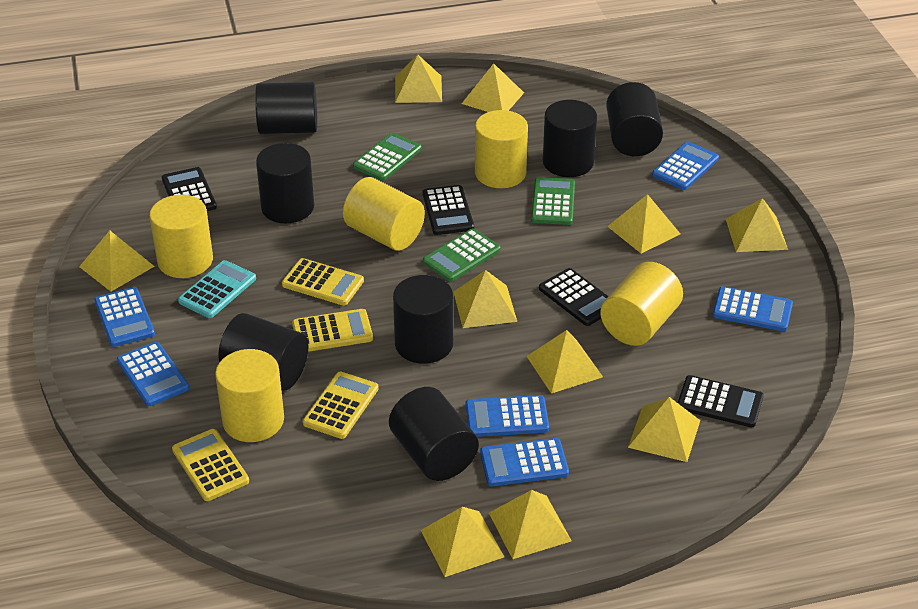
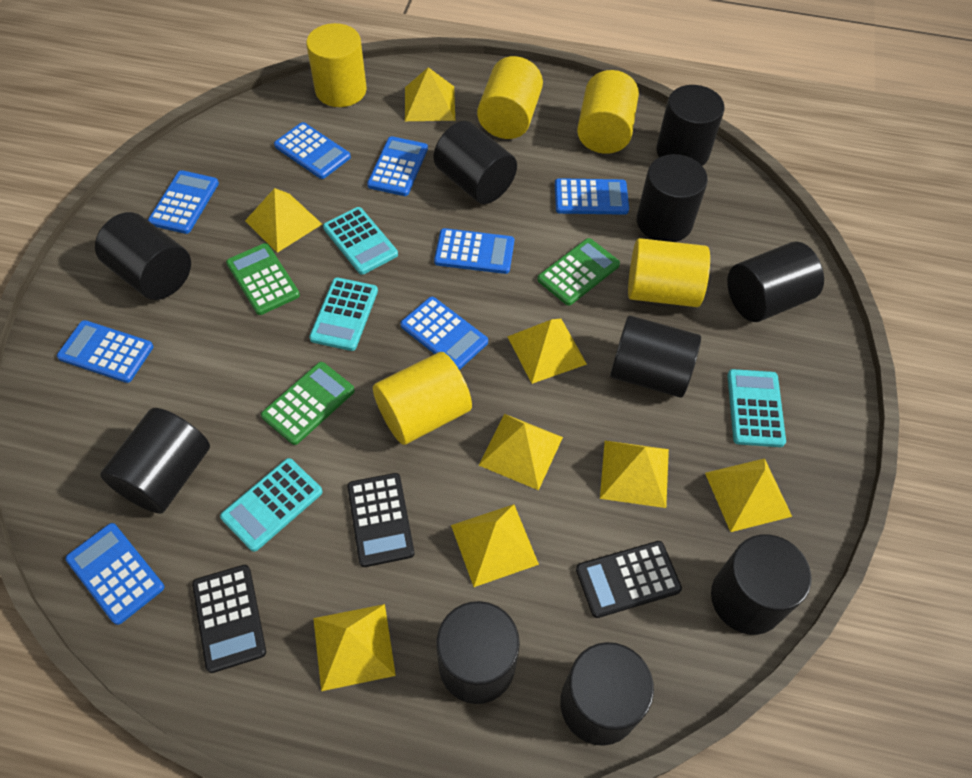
black calculator: [162,167,217,211] [423,185,474,235] [539,268,609,326] [678,375,764,427] = 4 -> [192,565,266,673] [347,473,414,567] [576,541,682,618] = 3
black cylinder: [219,313,309,391] [255,82,317,134] [256,143,314,223] [389,387,479,481] [393,275,453,364] [543,100,597,177] [606,82,663,156] = 7 -> [95,212,191,300] [100,408,210,514] [433,121,517,204] [436,601,520,704] [560,642,654,746] [610,316,701,398] [637,154,708,242] [656,85,725,166] [711,535,812,635] [727,242,824,322] = 10
blue calculator: [94,287,155,347] [117,342,189,406] [466,395,549,437] [480,438,569,486] [652,142,719,190] [713,286,793,331] = 6 -> [57,320,154,383] [65,523,164,625] [148,170,219,234] [274,122,351,179] [367,136,428,196] [400,297,488,370] [434,228,514,274] [555,178,629,215] = 8
turquoise calculator: [178,260,256,318] = 1 -> [220,458,322,552] [309,277,378,351] [323,207,398,275] [727,369,786,447] = 4
yellow calculator: [172,429,249,501] [282,258,364,306] [292,309,373,352] [303,372,379,439] = 4 -> none = 0
yellow pyramid: [79,231,155,291] [395,55,442,103] [421,507,504,577] [454,270,517,328] [462,63,524,112] [489,490,572,559] [526,330,603,394] [607,194,680,254] [628,397,700,462] [726,198,788,252] = 10 -> [245,188,322,253] [313,604,396,691] [405,67,455,121] [451,504,539,587] [479,414,563,490] [508,319,587,384] [600,441,669,508] [705,458,792,532] = 8

